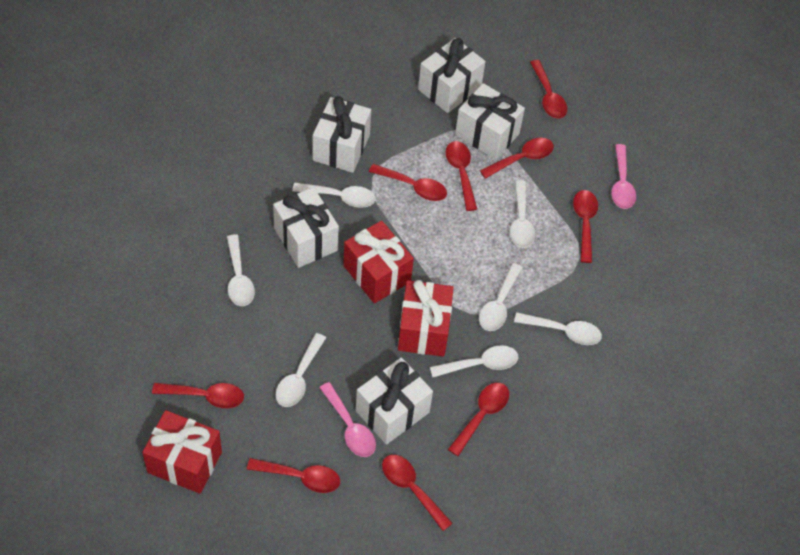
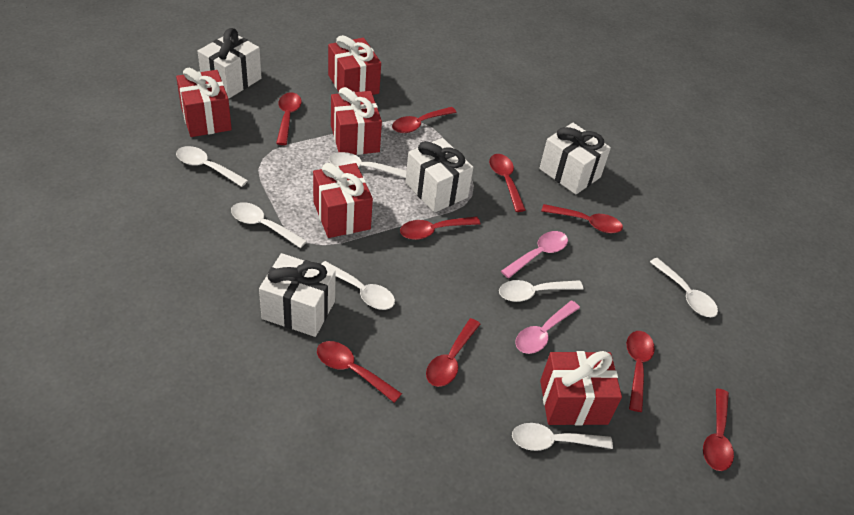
red gift: [142,410,222,494] [343,221,414,303] [398,280,454,357] = 3 -> [176,67,232,137] [313,163,373,238] [328,35,381,95] [331,87,382,155] [540,351,622,426] = 5
white gift: [273,187,339,268] [313,96,371,173] [356,358,433,445] [418,38,486,113] [455,83,525,160] = 5 -> [198,28,262,98] [259,253,336,337] [405,138,473,213] [539,123,611,194] = 4

